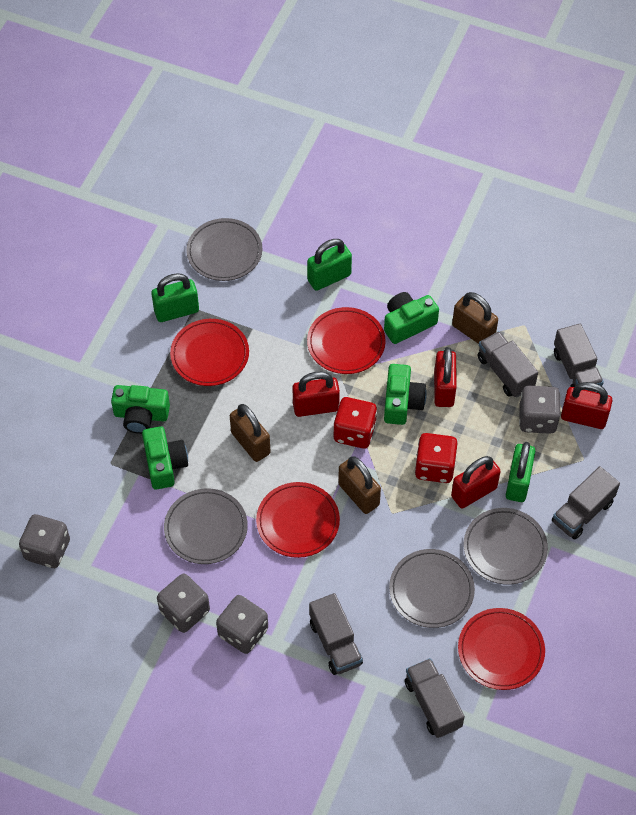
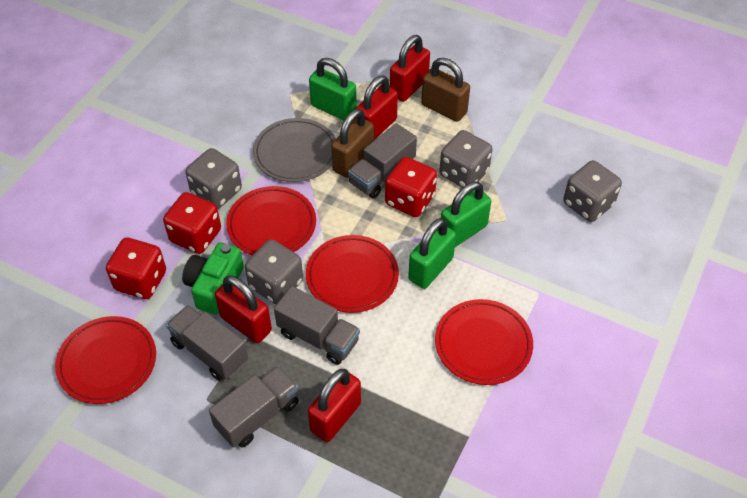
brown padlock: [230,404,270,462] [338,456,381,514] [452,292,498,344] = 3 -> [331,109,374,178] [421,58,470,122] = 2
green camera: [111,385,170,434] [142,426,188,490] [384,292,439,344] [384,364,427,425] = 4 -> [182,242,244,315] = 1
grey plate: [164,488,248,564] [186,218,262,281] [389,549,475,628] [464,508,548,585] = 4 -> [253,118,336,182] = 1
grey truck: [309,593,363,675] [405,658,465,738] [477,331,538,397] [552,466,620,540] [554,324,604,392] = 5 -> [166,305,248,381] [209,365,299,448] [274,286,360,365] [348,123,417,199] = 4
red dice: [333,397,377,449] [415,433,457,483] = 2 -> [106,238,166,299] [163,192,221,254] [385,157,437,217] = 3

